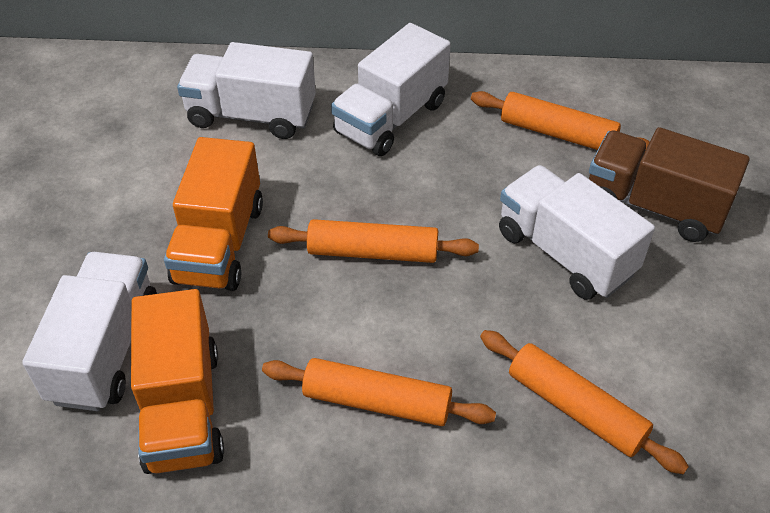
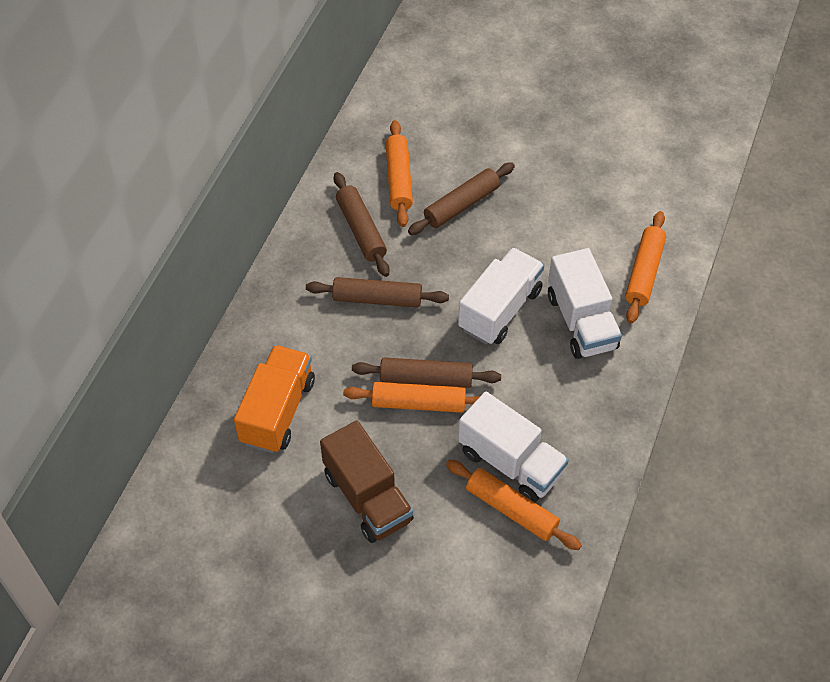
brown rolling pin: none = 0 -> [306,277,449,308] [334,172,390,277] [352,357,501,388] [408,162,515,235] = 4
orange truck: [131,289,224,474] [164,137,263,291] = 2 -> [234,345,315,453] = 1
white truck: [22,252,157,411] [177,42,316,139] [331,23,451,156] [499,165,655,300] = 4 -> [458,247,544,345] [458,392,569,502] [548,248,622,359] = 3

